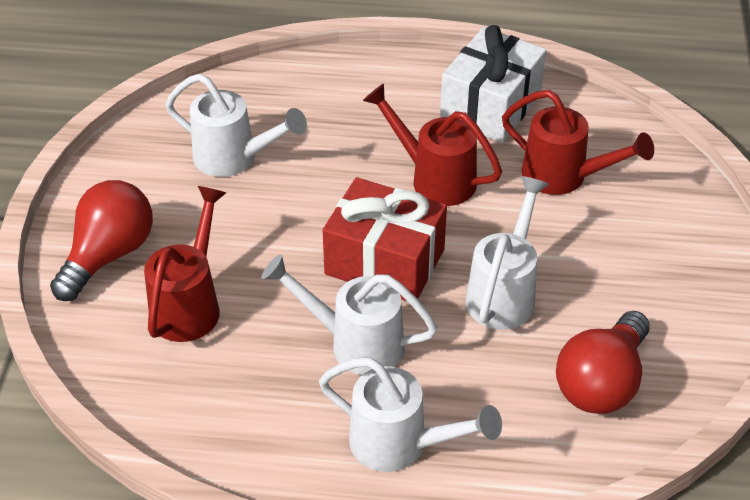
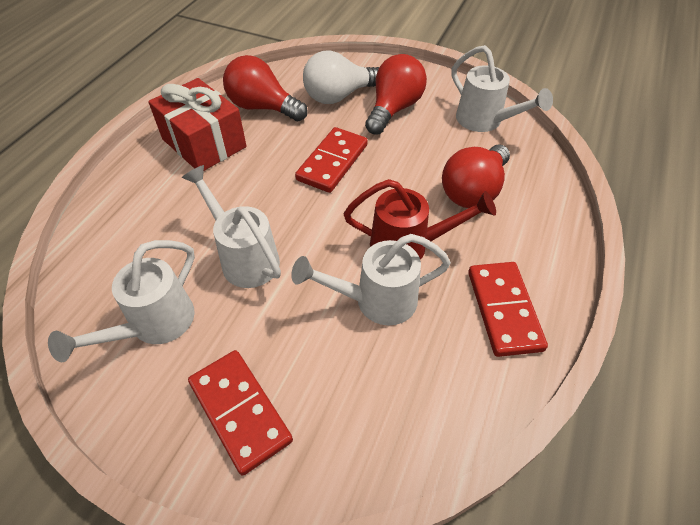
red domino: none = 0 -> [188,350,293,476] [295,127,368,193] [468,262,548,357] = 3
red light bulb: [50,180,153,301] [556,311,650,414] = 2 -> [223,55,308,121] [365,54,427,135] [442,145,510,208] = 3
red watering can: [144,186,226,342] [363,83,502,206] [502,90,654,195] = 3 -> [344,179,496,260] = 1
white gift: [440,25,547,143] = 1 -> none = 0
white light bulb: none = 0 -> [303,50,379,104] = 1

